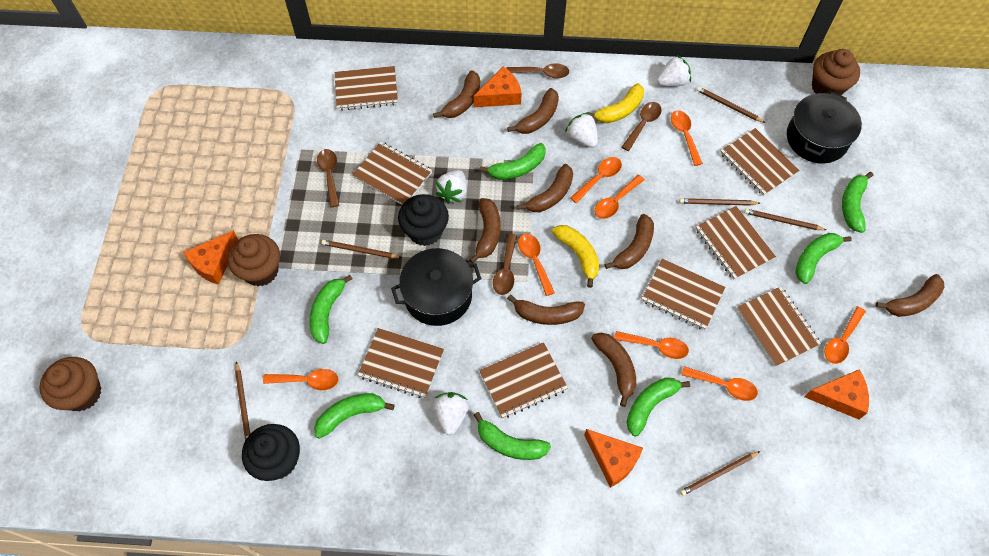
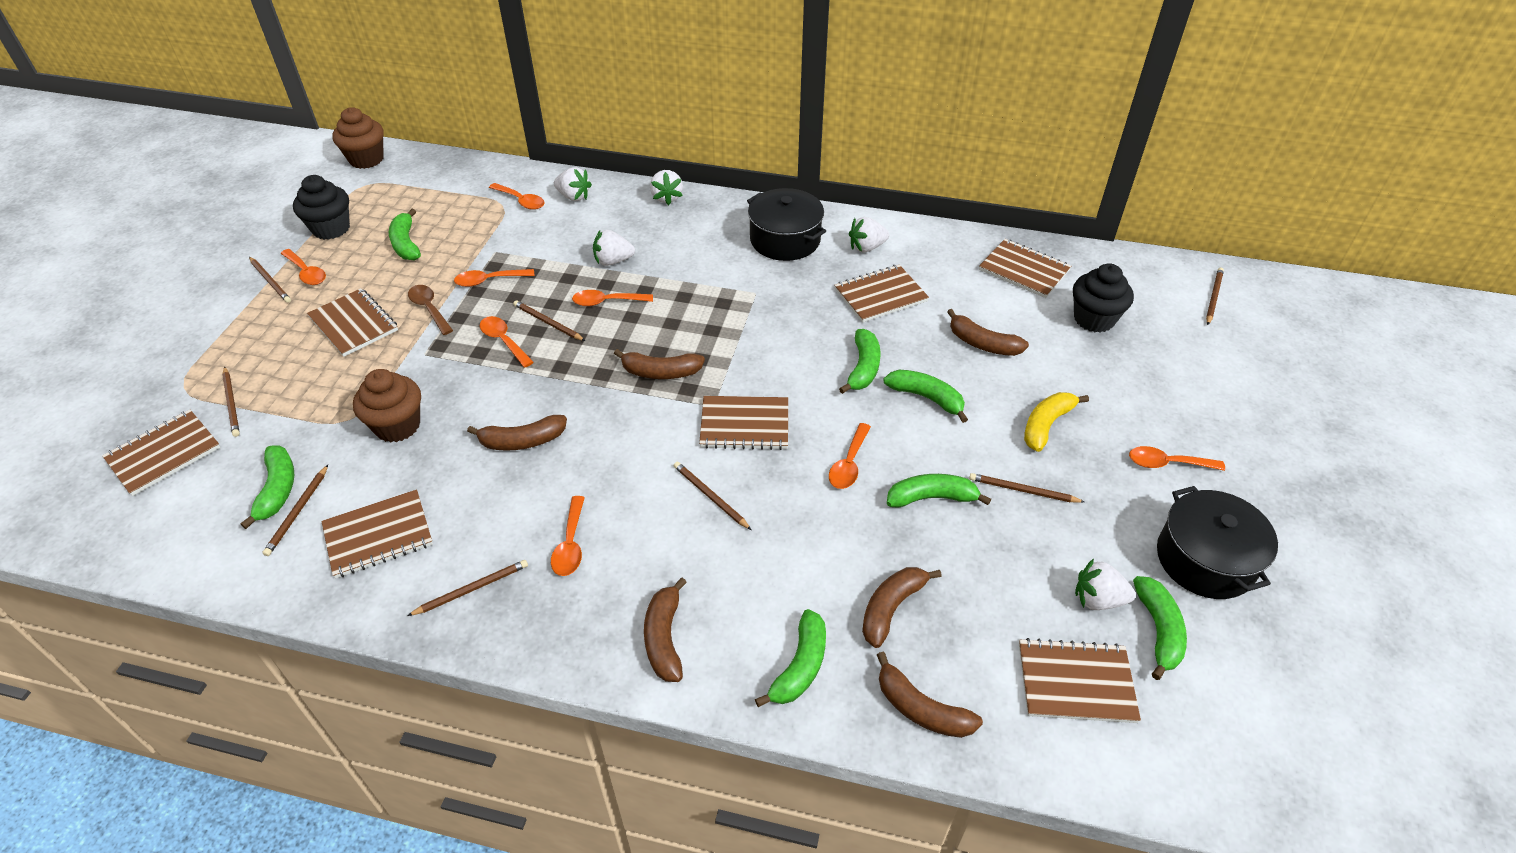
brown banana: [433,70,480,118] [469,198,500,263] [507,88,559,134] [507,295,585,325] [518,164,573,212] [591,332,636,407] [605,214,654,269] [876,274,945,317] = 8 -> [467,415,567,451] [614,349,705,379] [644,577,687,682] [862,567,942,648] [877,652,983,738] [947,309,1029,356] = 6
brown cupcake: [40,357,101,411] [228,234,280,286] [812,49,860,95] = 3 -> [332,107,384,169] [353,369,421,443] = 2
brown notebook: [335,66,398,111] [352,142,432,205] [358,328,444,398] [479,342,568,419] [641,259,725,330] [696,206,776,280] [720,128,800,196] [737,287,821,367] = 8 -> [102,410,220,496] [307,288,398,357] [321,489,433,578] [699,396,788,450] [834,265,929,323] [979,239,1071,298] [1019,638,1141,723] = 7
brown pencil: [235,361,250,441] [321,240,402,259] [679,198,760,206] [680,451,760,496] [697,87,765,123] [744,209,826,230] = 6 -> [222,367,240,437] [249,257,291,303] [262,465,328,556] [407,560,528,616] [513,300,585,341] [674,462,751,530] [969,473,1085,503] [1206,268,1224,325] = 8
brown spoon: [317,149,339,207] [493,234,517,295] [506,63,569,79] [622,102,662,151] = 4 -> [408,285,453,335] = 1
orange cheese: [183,231,238,285] [474,67,521,107] [584,429,643,488] [804,369,869,419] = 4 -> none = 0
white strawberry: [433,392,469,435] [435,170,467,204] [565,112,598,148] [657,55,691,87] = 4 -> [554,167,592,201] [593,230,635,266] [650,170,683,205] [849,217,889,252] [1075,558,1136,610] = 5
yellow banana: [552,225,599,288] [588,83,644,123] = 2 -> [1024,392,1089,452] = 1

